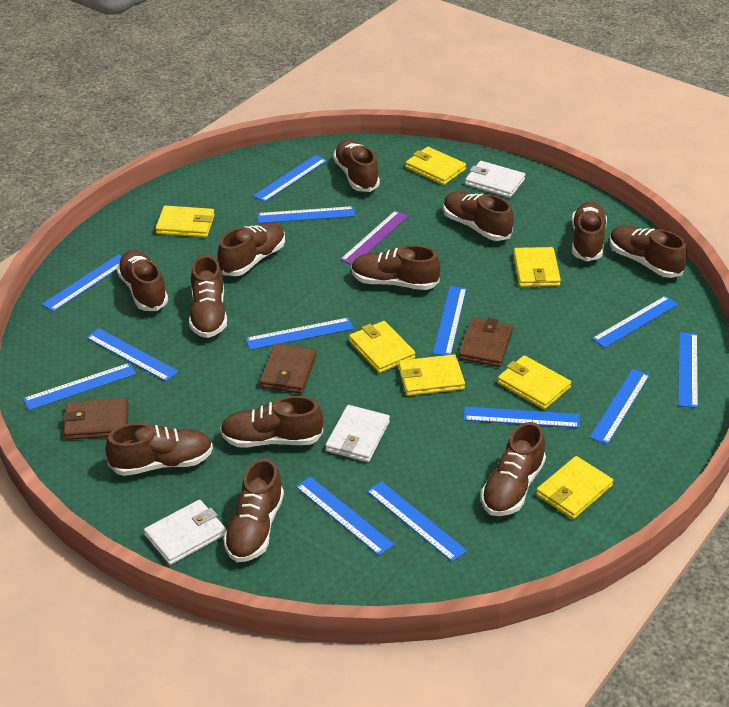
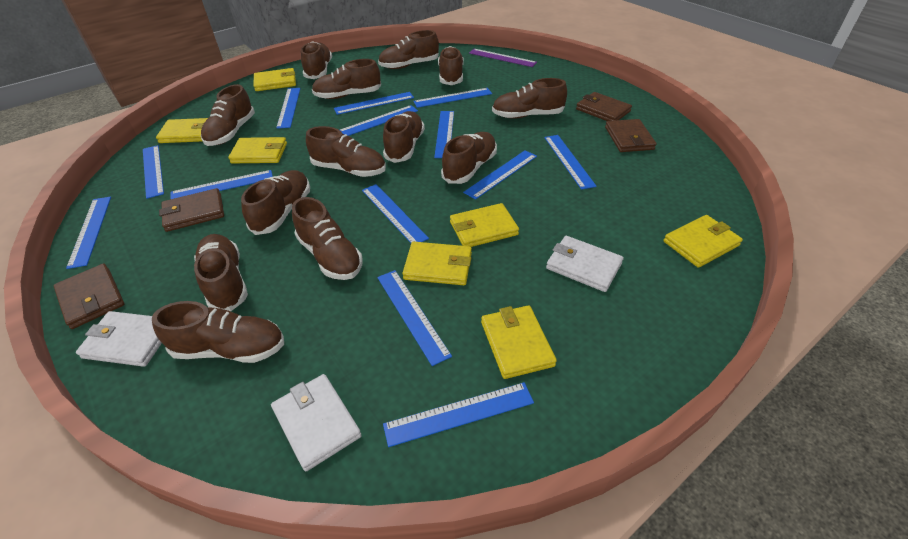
brown shoe: [105,423,213,476] [117,250,168,311] [189,255,227,338] [218,222,285,276] [220,396,323,448] [223,458,284,562] [333,139,380,192] [351,245,440,290] [443,192,514,241] [481,422,546,516] [572,202,607,261] [610,225,687,278] = 12 -> [152,301,284,363] [194,234,248,311] [201,84,255,146] [241,170,310,235] [292,197,362,280] [301,41,332,79] [306,126,386,177] [312,59,381,99] [378,30,439,69] [383,111,425,163] [438,46,464,85] [441,132,497,184] [492,78,567,119] = 13
brown wallet: [63,398,129,440] [260,343,317,394] [458,318,513,367] = 3 -> [53,263,124,329] [159,188,224,232] [576,92,632,121] [605,119,657,152] = 4

